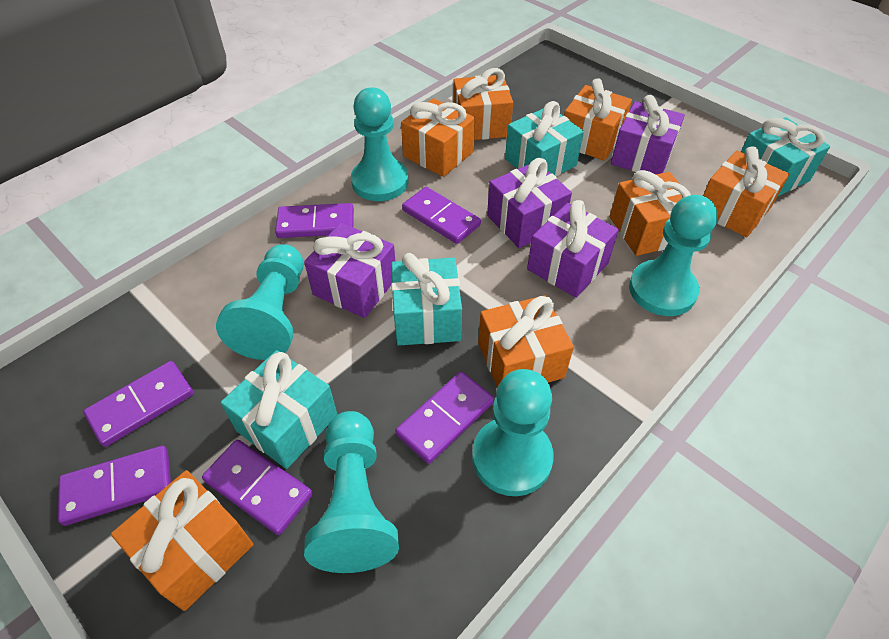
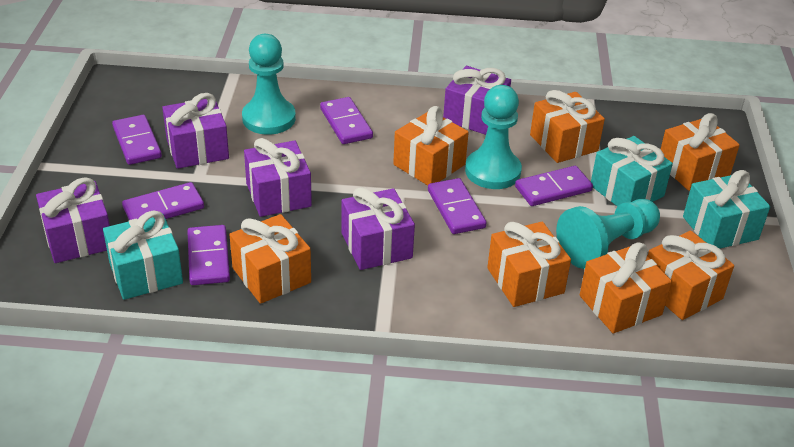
purple gift: [304,223,395,318] [487,158,572,248] [527,200,619,298] [611,95,685,175] = 4 -> [36,177,110,263] [162,93,229,169] [244,138,312,217] [341,187,415,270] [443,66,511,135] = 5
turquoise gift: [220,350,337,469] [391,253,462,346] [505,101,584,177] [741,117,830,197] = 4 -> [103,211,183,300] [591,136,673,207] [683,170,770,249] = 3
turquoise pawn: [216,244,303,360] [304,411,399,573] [351,87,408,201] [472,369,554,496] [629,195,718,316] = 5 -> [242,34,296,135] [465,85,522,189] [556,199,660,269] = 3

